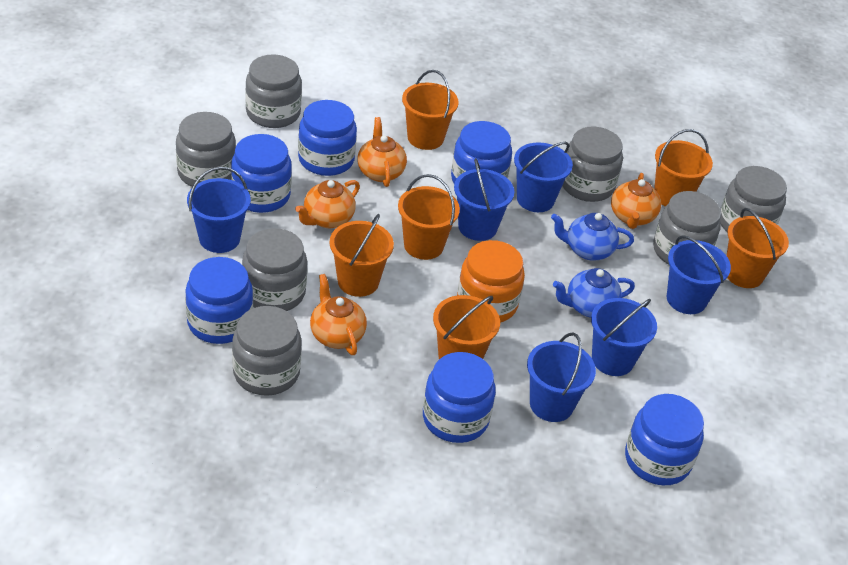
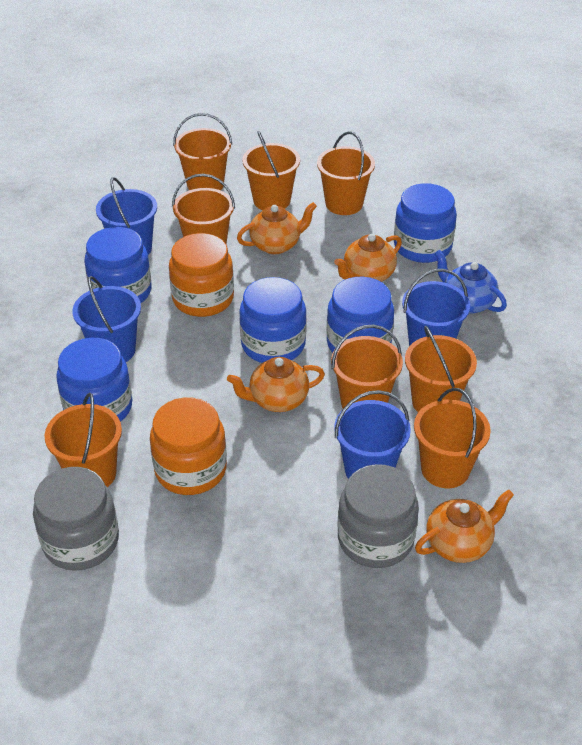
blue bucket: [187,167,251,253] [454,158,514,241] [514,142,573,212] [527,332,596,422] [591,298,657,376] [667,235,731,314] = 6 -> [72,276,141,362] [96,177,157,255] [334,390,411,479] [402,269,470,346] = 4
blue jar: [185,257,253,344] [231,134,292,213] [298,100,357,176] [423,352,496,443] [451,121,512,184] [625,394,704,485] = 6 -> [56,338,132,422] [84,227,152,303] [239,277,307,363] [326,277,394,353] [394,183,457,263] = 5
blue teapot: [551,213,634,261] [553,268,635,318] = 2 -> [435,250,507,314] = 1
grey jar: [176,112,236,187] [232,306,302,396] [242,228,307,311] [245,54,302,128] [562,127,623,202] [653,191,721,264] [720,166,787,233] = 7 -> [33,467,119,571] [338,464,419,568] = 2
orange bucket: [329,214,394,297] [398,174,460,260] [402,70,459,150] [433,295,500,359] [654,129,713,206] [727,208,789,288] = 6 -> [44,393,122,487] [172,174,235,244] [173,113,232,190] [242,131,300,210] [317,131,375,215] [331,325,403,408] [405,326,477,412] [414,388,491,488] = 8
orange jar: [457,240,525,323] = 1 -> [150,397,227,495] [169,233,234,317] = 2

